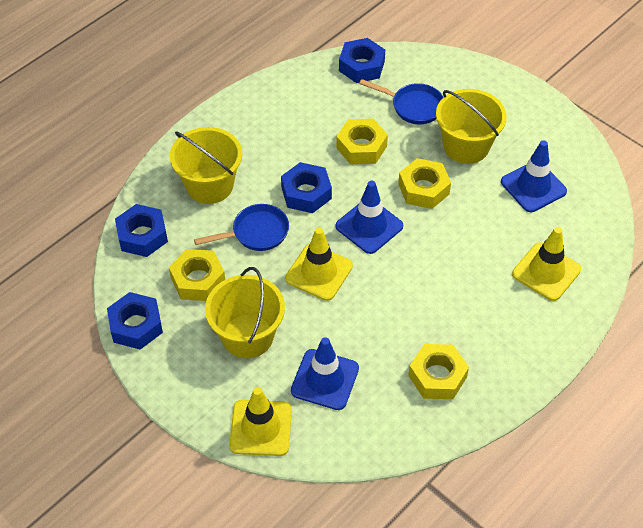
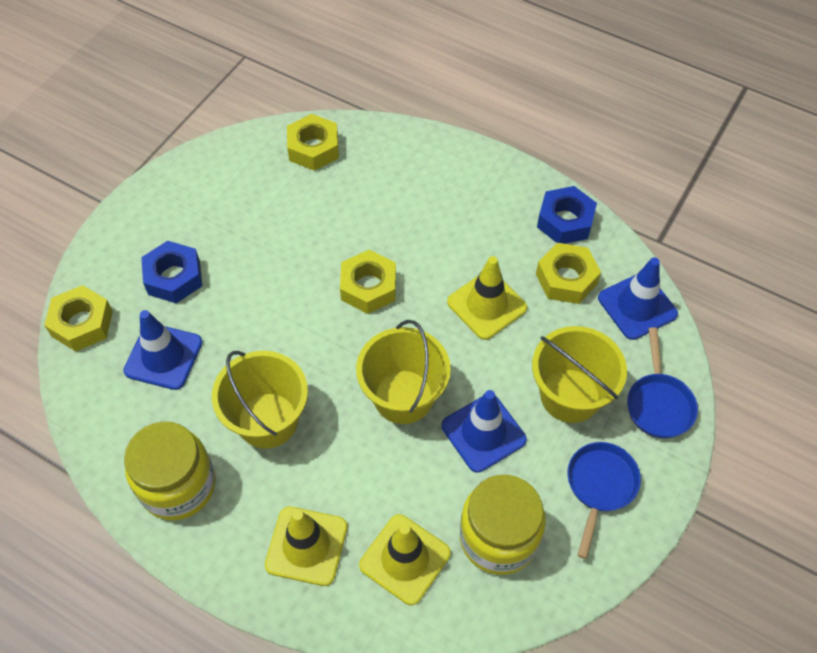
blue nut: [107,292,163,350] [115,204,168,257] [281,162,332,213] [339,38,385,83] = 4 -> [141,241,202,304] [537,186,597,244] = 2
yellow jar: none = 0 -> [124,421,216,520] [460,475,546,575] = 2

